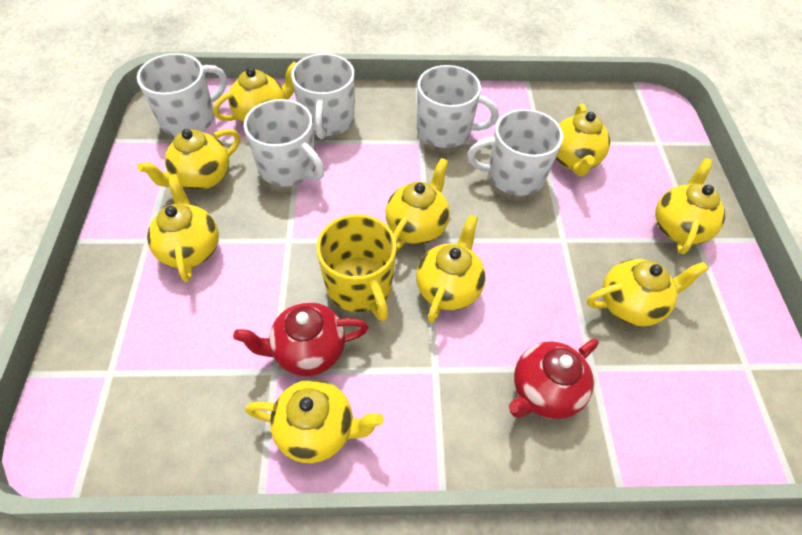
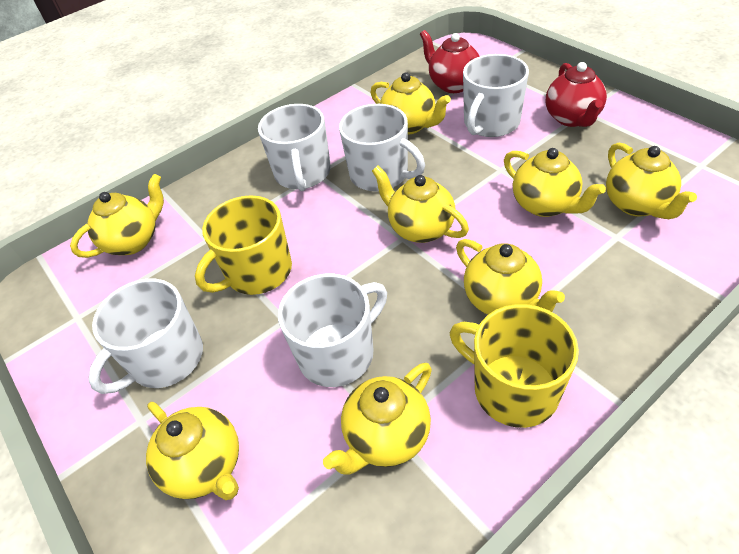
yellow mug: [316,214,397,321] = 1 -> [195,195,292,295] [450,304,579,428] = 2
yellow teapot: [138,129,240,190] [147,174,219,282] [213,62,296,123] [245,379,384,463] [386,158,450,251] [416,215,485,323] [555,104,610,176] [587,259,709,326] [655,158,725,254] = 9 -> [70,174,164,258] [146,402,239,500] [323,363,432,474] [371,72,451,135] [372,166,469,243] [456,239,565,314] [504,148,606,217] [606,143,697,219] = 8

